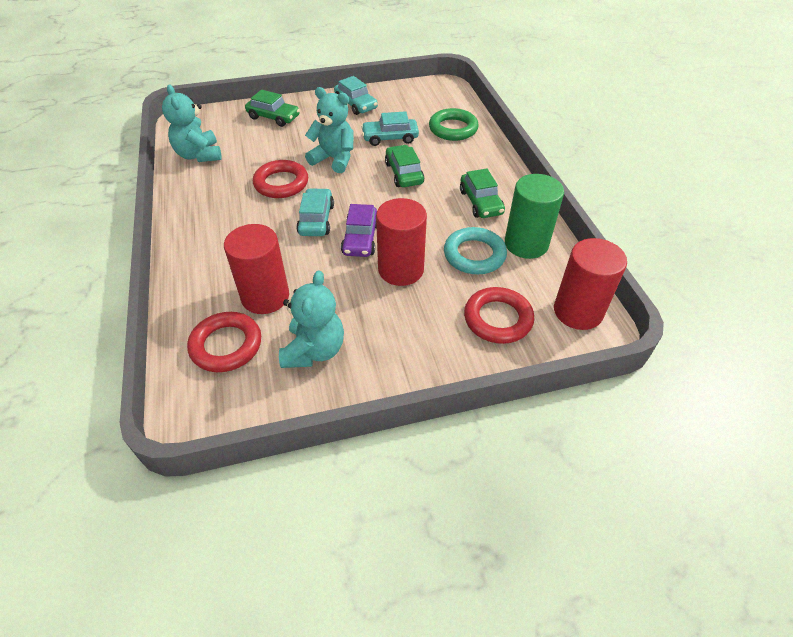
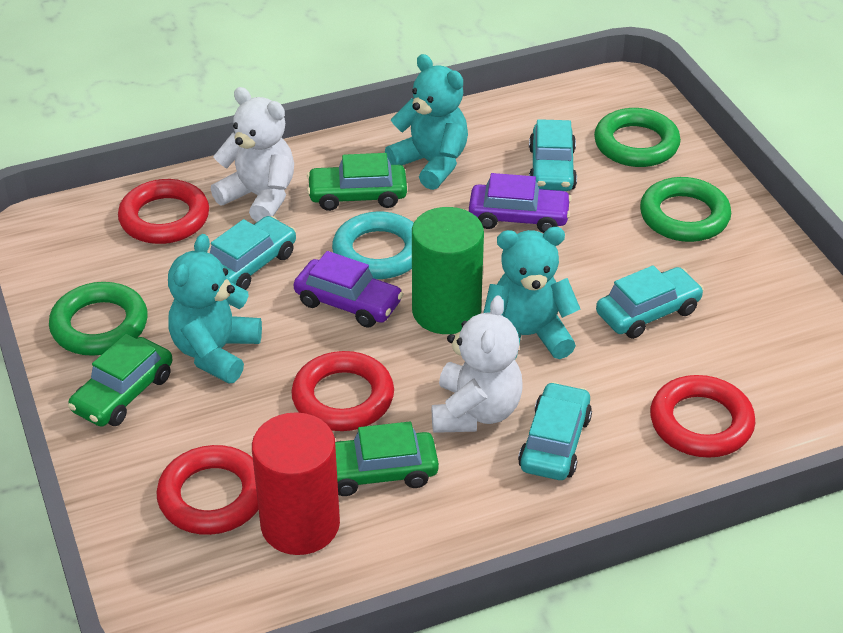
green ring: [429,108,479,141] = 1 -> [49,282,148,356] [594,108,681,167] [640,177,731,242] = 3
purple car: [341,204,377,257] = 1 -> [294,251,403,328] [469,173,572,233] = 2
red cylinder: [224,224,289,314] [376,198,427,286] [554,238,627,330] = 3 -> [252,412,340,555] = 1
red ring: [187,312,261,372] [253,160,308,198] [464,287,534,344] = 3 -> [118,179,209,244] [157,445,259,535] [291,351,394,431] [650,375,755,458] = 4
turquoise car: [296,188,334,236] [334,76,378,115] [361,111,419,146] = 3 -> [210,216,296,290] [518,382,592,480] [529,119,577,191] [596,265,704,339] = 4
white teddy bear: none = 0 -> [211,87,294,222] [432,295,523,433] = 2

